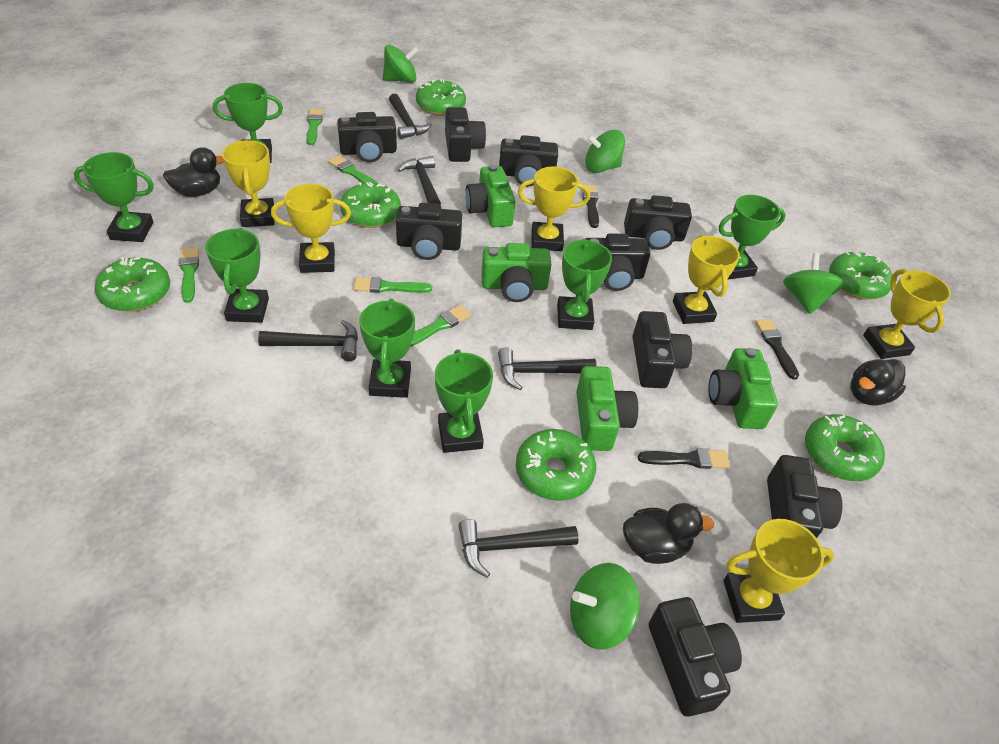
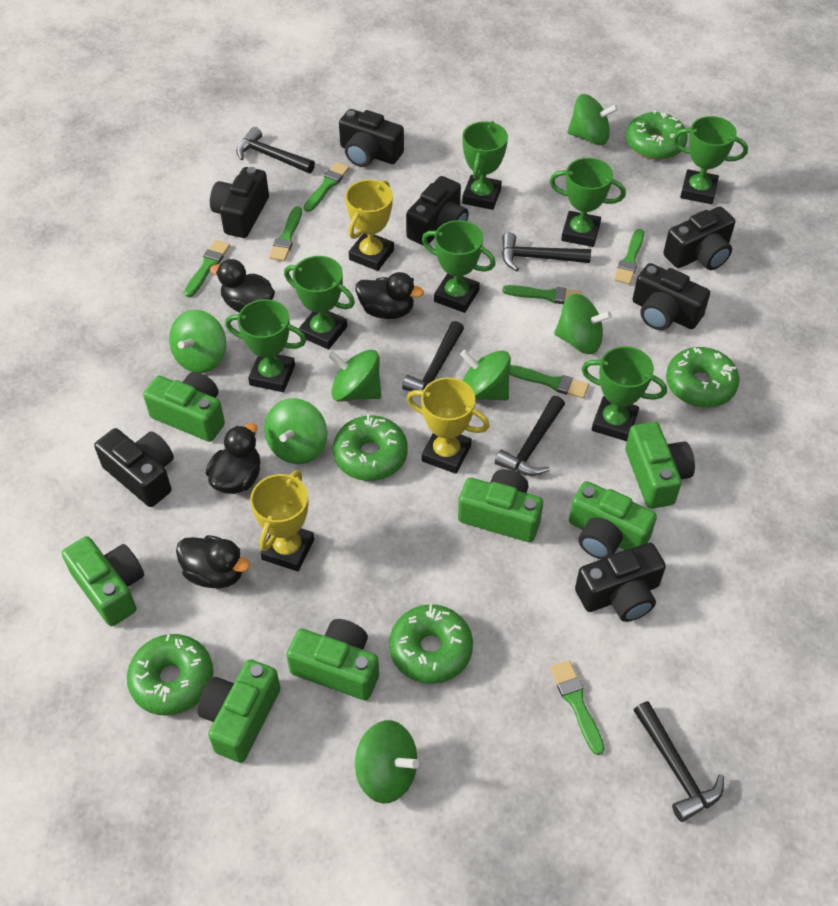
black brush: [582,185,599,228] [638,448,730,469] [755,319,799,380] = 3 -> none = 0
black camera: [337,112,397,162] [396,203,462,260] [445,107,486,162] [499,135,558,186] [585,233,650,291] [624,195,692,250] [632,311,692,388] [649,597,742,716] [767,455,842,538] = 9 -> [94,428,174,507] [210,167,269,238] [339,109,404,167] [406,176,469,246] [575,543,666,622] [633,263,710,330] [663,206,735,270] = 7
black duck: [163,147,224,197] [623,503,714,564] [851,359,906,406] = 3 -> [176,535,250,589] [206,423,260,494] [210,259,275,313] [356,272,424,319] = 4
green brush: [179,248,199,303] [307,109,323,145] [328,155,379,184] [354,277,432,293] [410,305,471,347] = 5 -> [184,240,230,297] [269,206,302,261] [304,162,349,212] [502,285,582,304] [509,365,589,399] [550,661,605,755] [614,229,644,285] = 7
green camera: [465,164,515,227] [481,243,552,302] [576,366,638,451] [708,348,778,429] = 4 -> [62,536,144,626] [143,372,225,442] [197,659,281,763] [287,619,379,700] [458,469,543,542] [569,481,657,559] [626,422,695,509] = 7
green donut: [95,257,170,312] [340,182,401,228] [416,79,466,116] [516,429,596,501] [805,414,885,481] [829,251,893,300] = 6 -> [127,634,213,716] [333,414,408,481] [389,604,473,684] [626,110,688,160] [666,347,739,408] = 5
green spinning top: [383,45,419,83] [570,563,640,649] [585,130,625,173] [783,253,845,314] = 4 -> [169,310,226,373] [264,398,327,464] [328,350,381,402] [355,720,419,804] [460,350,511,400] [554,294,612,354] [567,94,618,145] = 7
yellow trophy: [222,140,275,227] [271,184,351,273] [518,167,590,251] [673,235,740,324] [723,519,835,623] [863,269,951,359] = 6 -> [250,470,314,571] [345,179,394,271] [407,377,490,474] = 3

